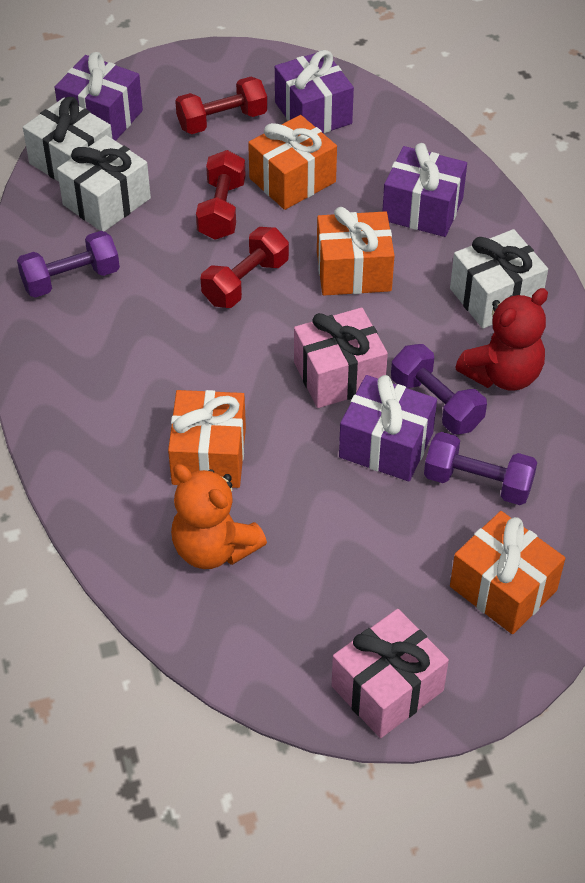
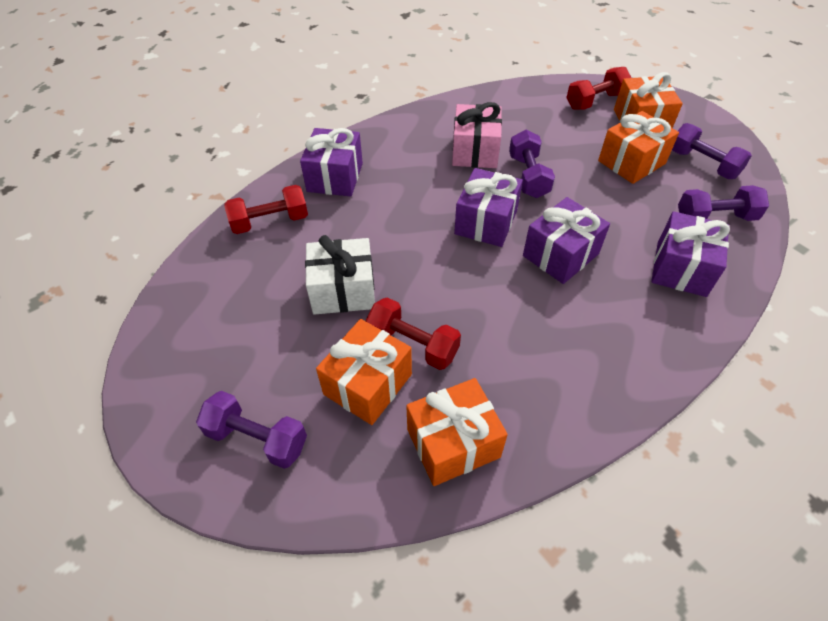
orange teddy bear: [171,464,267,569] = 1 -> none = 0
pink gift: [294,307,388,408] [332,609,449,738] = 2 -> [452,102,502,168] = 1
purple dumbbell: [17,231,120,298] [391,344,487,435] [424,432,537,505] = 3 -> [196,391,307,469] [509,130,555,198] [672,123,752,179] [678,185,769,221] = 4
red teddy bear: [455,288,548,391] = 1 -> none = 0
white gift: [23,97,112,182] [57,135,151,232] [450,229,548,329] = 3 -> [305,235,375,315] = 1

